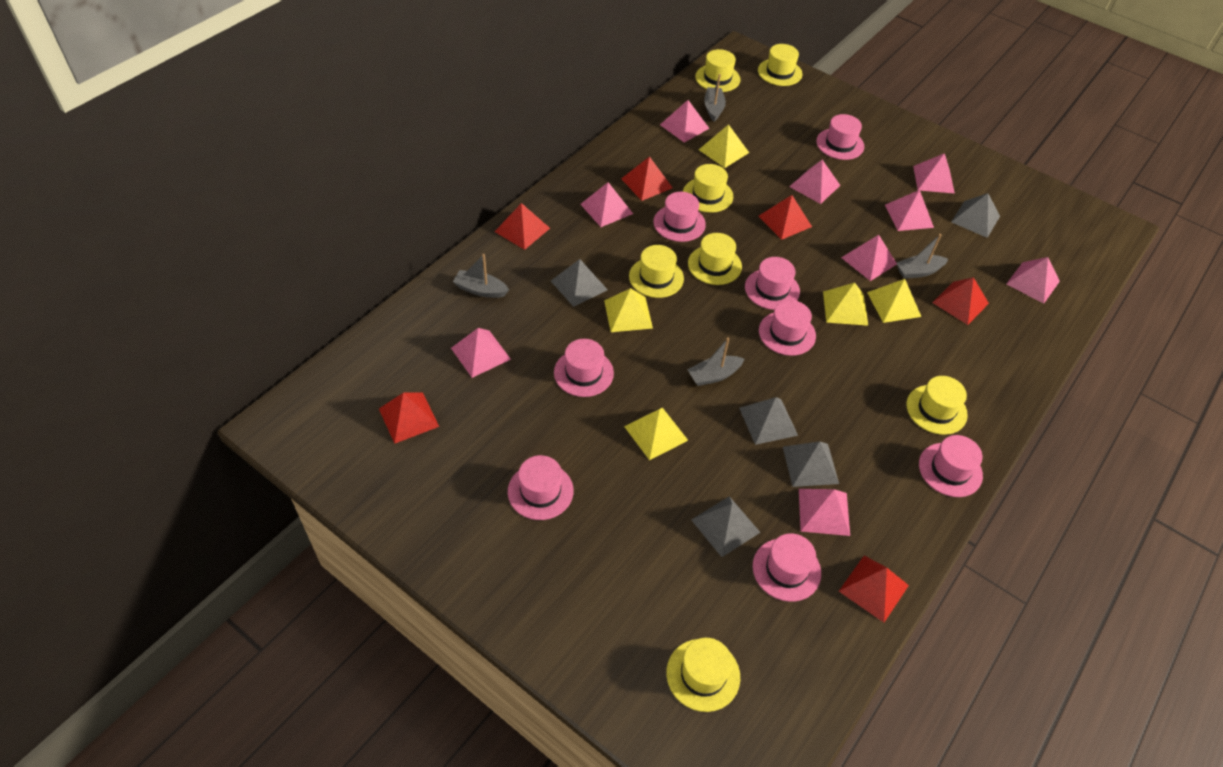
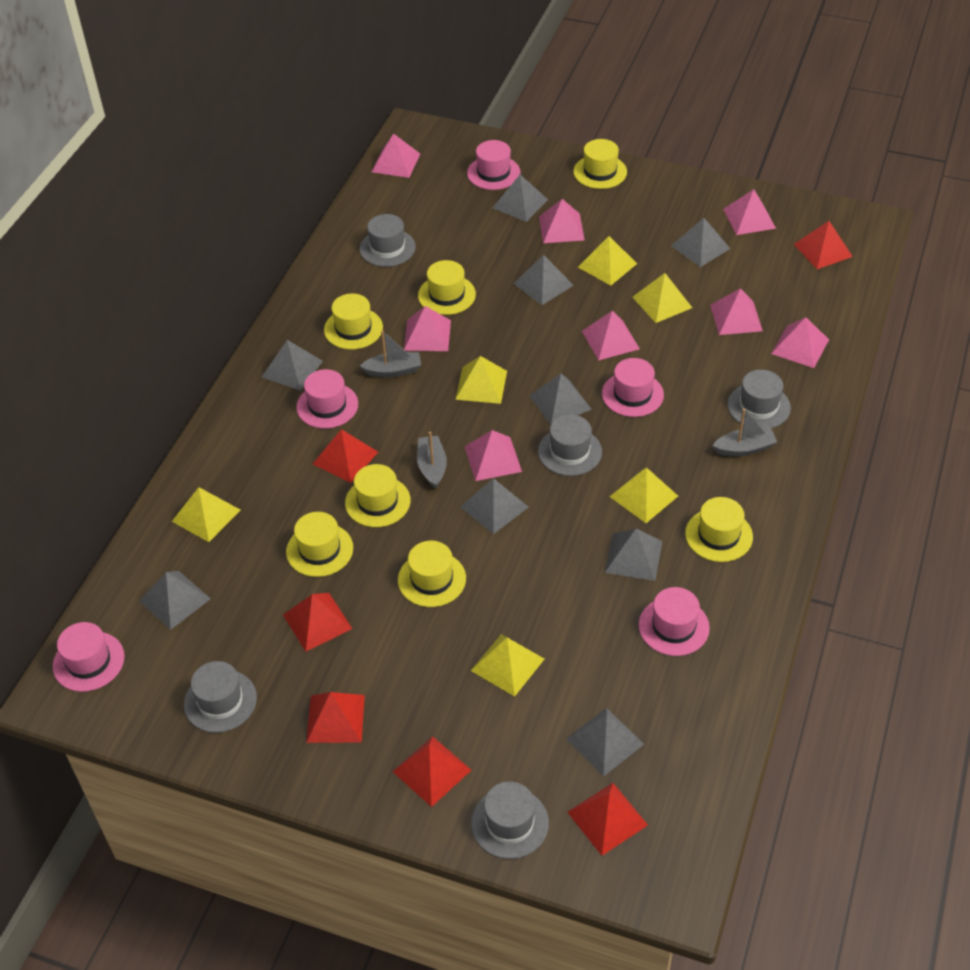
grey boat: [453,254,509,298] [687,338,744,386] [704,74,726,122] [896,234,948,279] = 4 -> [360,330,421,377] [417,432,447,489] [712,408,777,456] = 3
grey hat: none = 0 -> [184,661,257,733] [359,214,416,267] [471,781,549,859] [538,414,602,476] [728,370,791,428] = 5
grey pyramid: [551,259,608,307] [691,496,761,557] [739,397,798,445] [783,441,839,487] [951,193,1000,238] = 5 -> [139,571,211,630] [262,340,323,391] [460,478,528,534] [493,175,548,222] [513,255,574,305] [529,373,592,425] [566,708,644,776] [605,529,662,581] [671,218,730,267] = 9
pink hat: [508,455,574,520] [554,339,614,397] [653,192,706,242] [745,257,800,310] [753,533,821,602] [759,300,816,356] [816,114,864,160] [919,435,983,497] = 8 -> [53,622,125,692] [296,369,358,429] [467,140,521,190] [602,358,664,417] [639,587,710,656] = 5
pink pyramid: [451,328,511,378] [580,182,633,227] [660,100,710,143] [789,160,840,204] [799,489,850,536] [841,235,897,281] [885,190,934,231] [913,153,955,194] [1006,257,1060,304] = 9 -> [372,133,420,178] [404,306,451,351] [464,430,522,481] [539,199,585,243] [582,311,640,360] [710,288,763,335] [723,189,776,235] [771,317,829,368] = 8
yellow pyramid: [604,288,653,332] [624,408,688,460] [699,124,749,168] [823,283,868,326] [867,279,921,323] = 5 -> [172,487,240,542] [455,356,507,404] [471,634,544,697] [578,236,637,286] [610,467,678,523] [632,273,692,323] = 6

